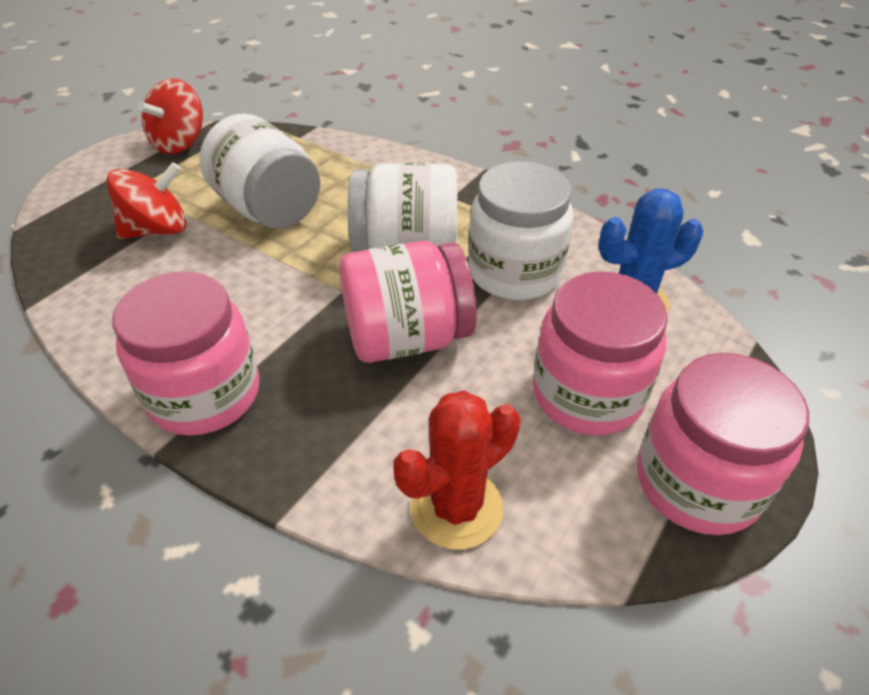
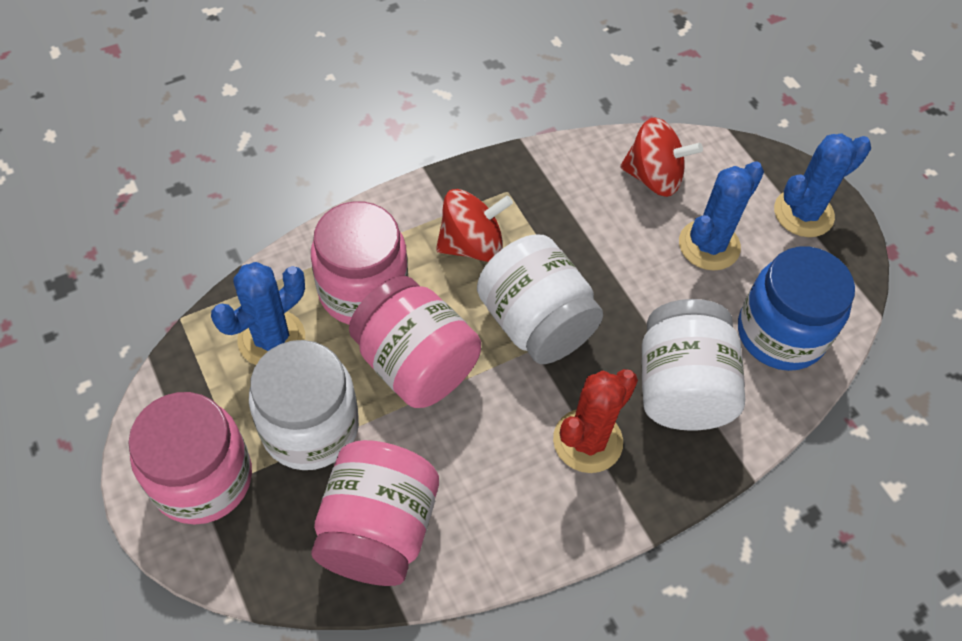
blue cactus: [599,189,703,314] = 1 -> [211,262,305,365] [679,161,764,271] [774,134,871,237] = 3
blue jar: none = 0 -> [738,247,855,371] = 1

